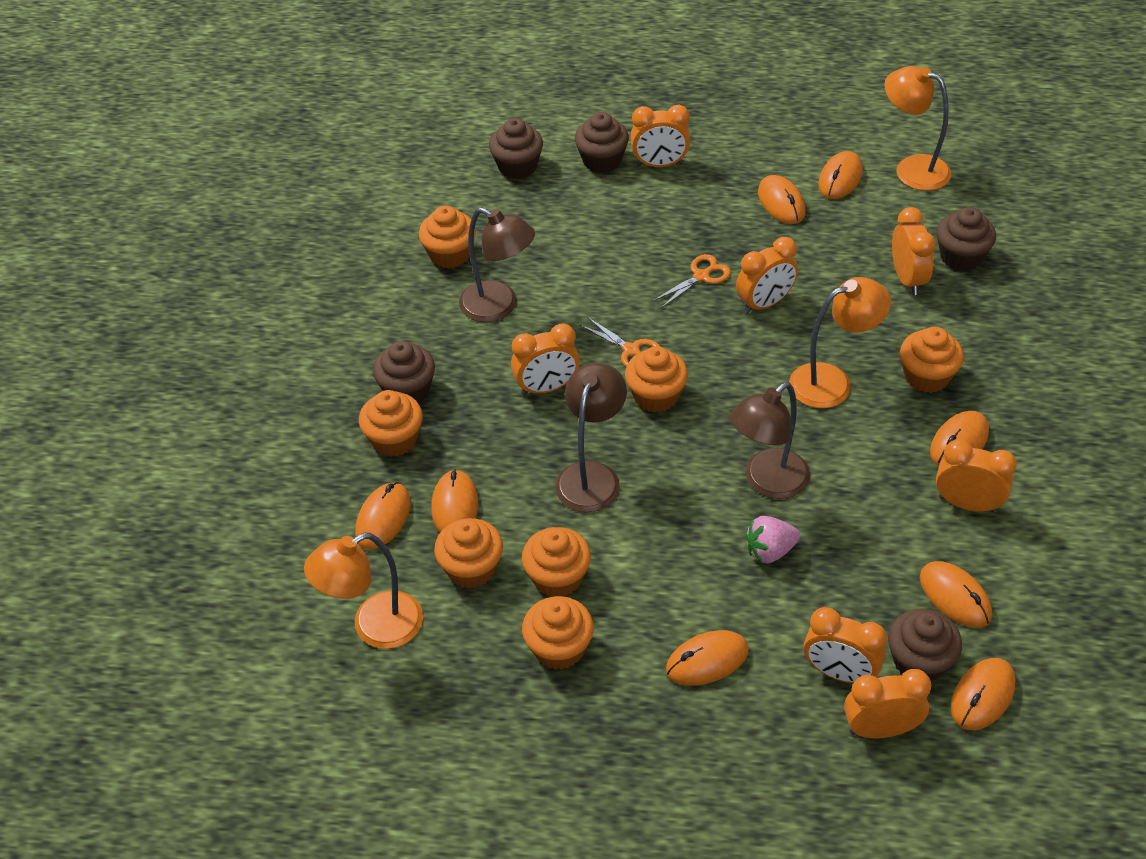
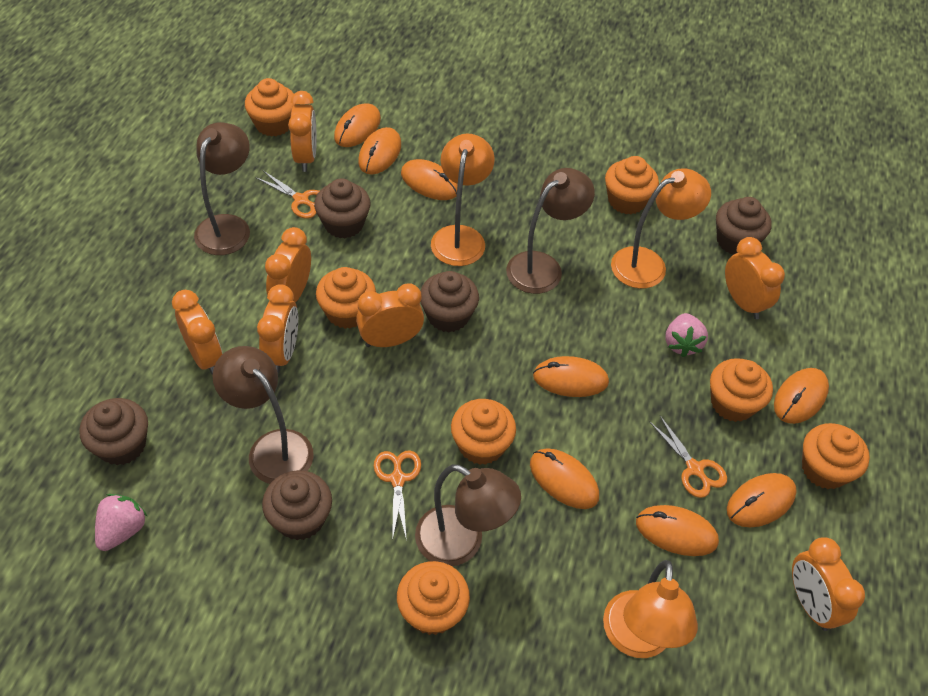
brown lamp: [459,207,535,322] [555,362,627,512] [730,382,810,499] = 3 -> [194,122,250,255] [213,346,314,484] [415,464,521,566] [506,168,595,294] = 4
orange scissors: [580,317,661,367] [653,254,731,308] = 2 -> [255,171,319,219] [374,450,421,541] [649,416,727,498] = 3
pink strawberry: [745,516,800,563] = 1 -> [95,494,148,551] [665,313,708,357] = 2

